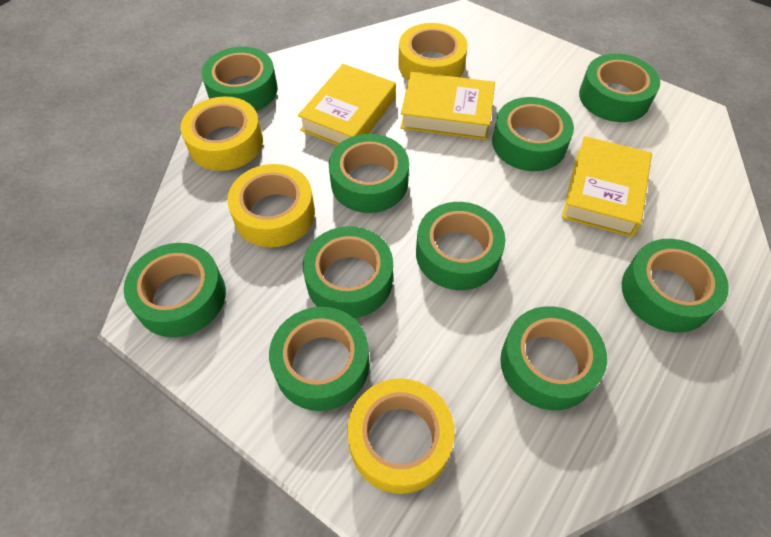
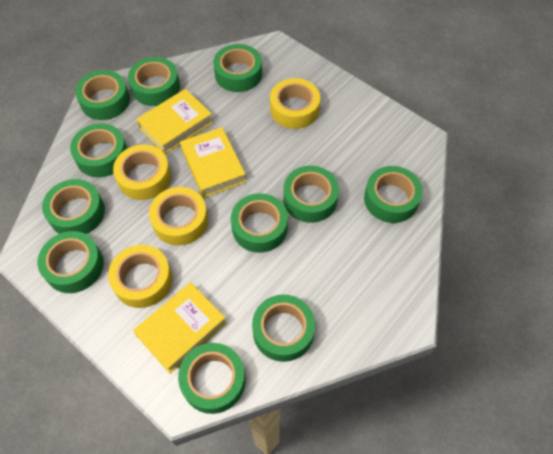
green tape: [124,243,226,337] [202,47,278,111] [269,307,369,411] [303,226,393,318] [329,134,409,213] [416,202,505,290] [492,97,574,171] [500,306,607,410] [579,54,660,122] [622,239,729,333] = 10 -> [37,231,104,293] [42,179,105,234] [70,123,127,177] [75,70,130,120] [128,57,180,106] [178,343,246,414] [213,44,262,92] [231,193,288,253] [252,295,315,362] [283,166,339,223] [364,166,423,223] = 11

